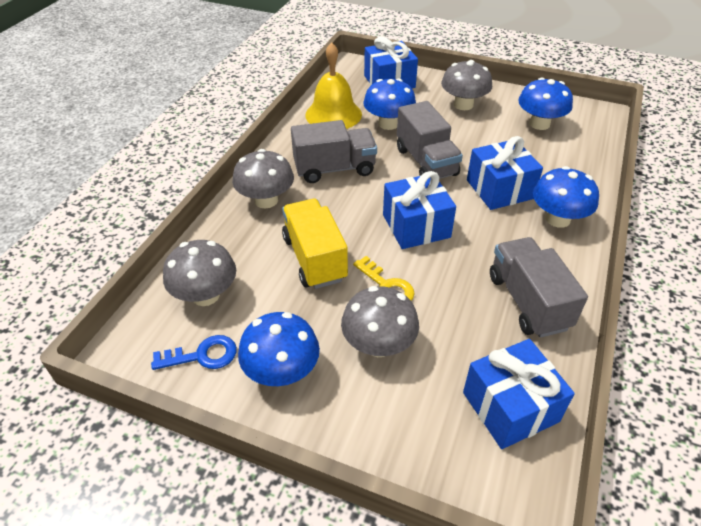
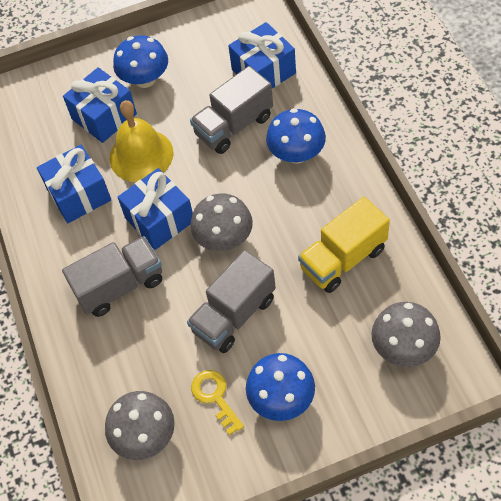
blue key: [151,335,237,370] = 1 -> none = 0
blue mushroom: [238,312,320,386] [364,78,416,130] [518,77,573,130] [533,166,599,228] = 4 -> [113,35,168,88] [246,353,315,421] [266,108,326,164] = 3
grey mushroom: [163,240,236,306] [232,149,294,208] [341,286,419,357] [441,60,492,110] = 4 -> [105,391,175,460] [190,194,253,251] [371,302,441,367] = 3

